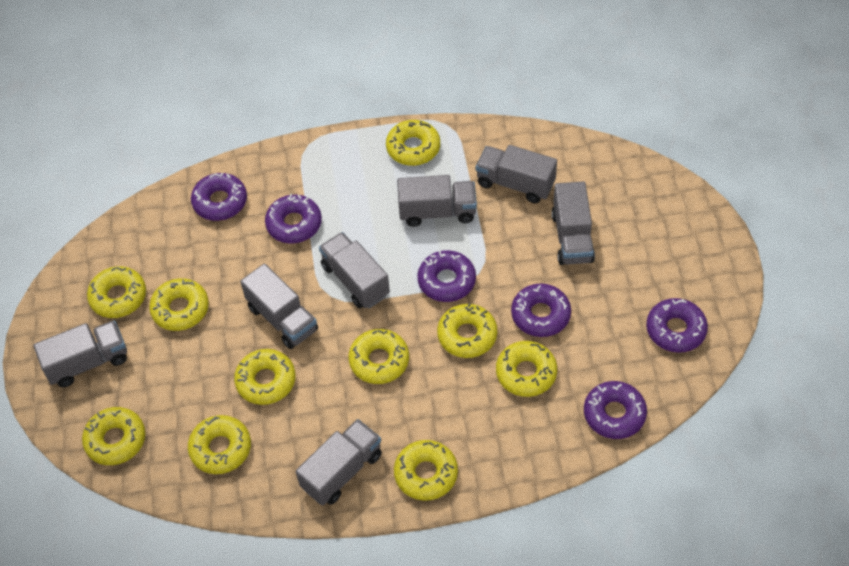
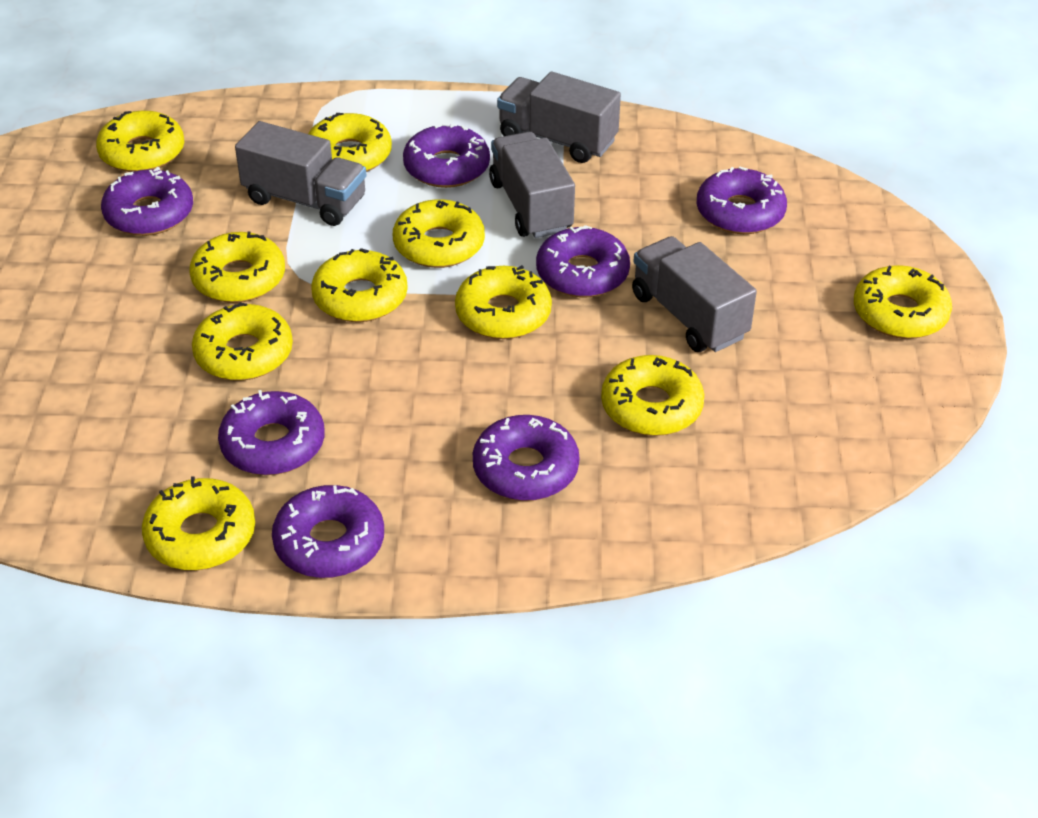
grey truck: [33,321,127,387] [240,263,318,349] [296,419,382,506] [319,232,390,308] [397,175,477,227] [476,145,557,203] [551,181,595,265] = 7 -> [235,121,366,226] [489,132,575,238] [497,72,621,163] [632,236,757,352] = 4
purple donut: [191,173,247,221] [265,194,322,243] [418,250,476,302] [511,284,571,337] [584,381,647,439] [646,298,708,353] = 6 -> [101,167,193,236] [218,390,325,475] [272,485,384,578] [403,123,490,188] [473,415,579,501] [536,225,630,297] [696,167,787,234] = 7

